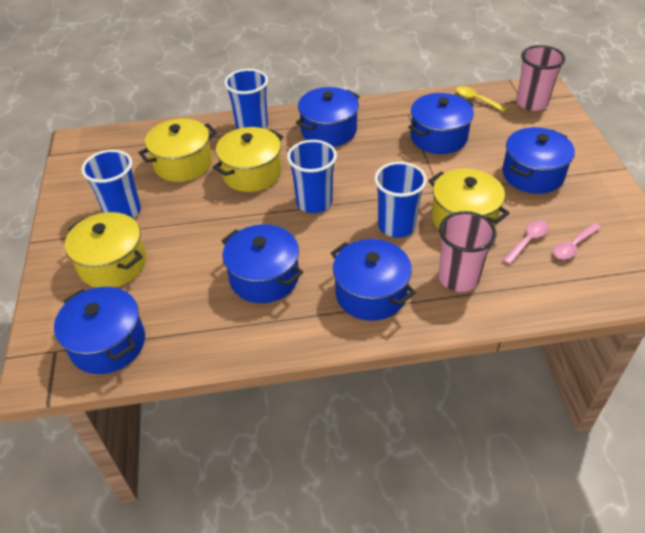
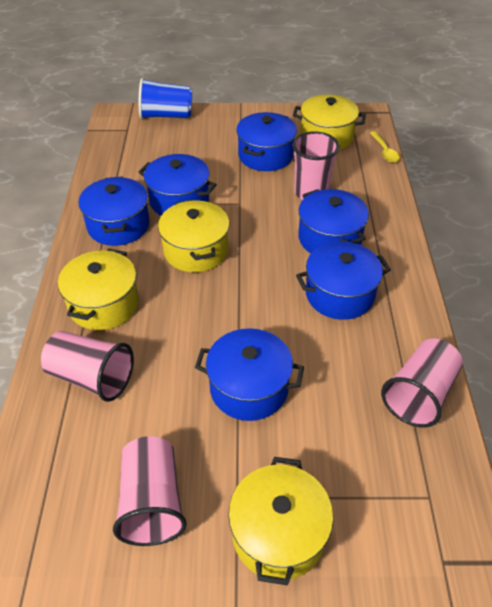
blue cup: [81,150,141,218] [224,69,268,129] [287,140,337,213] [374,162,427,238] = 4 -> [139,78,192,119] = 1
pink cup: [438,211,496,292] [516,45,565,111] = 2 -> [41,331,134,402] [113,436,187,546] [292,131,340,200] [381,338,463,428] = 4
pink spoon: [503,220,549,265] [553,223,601,260] = 2 -> none = 0

